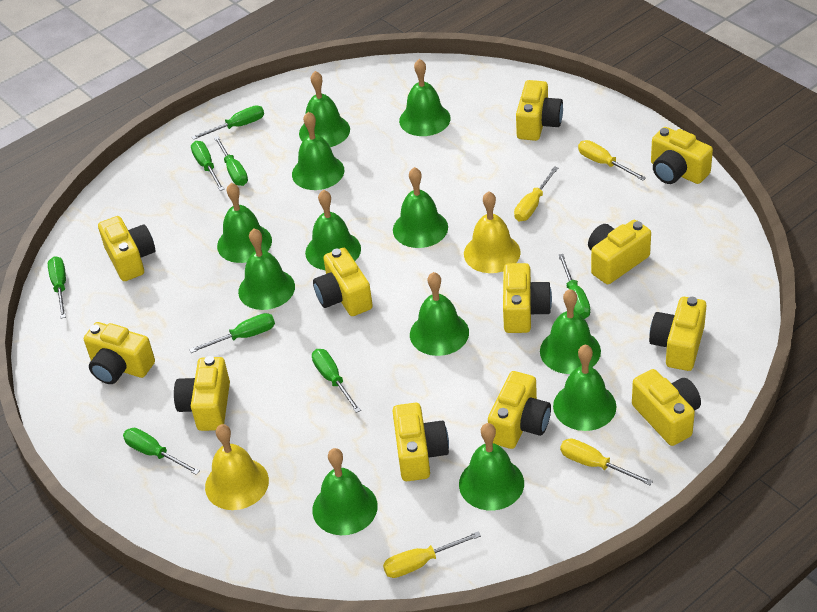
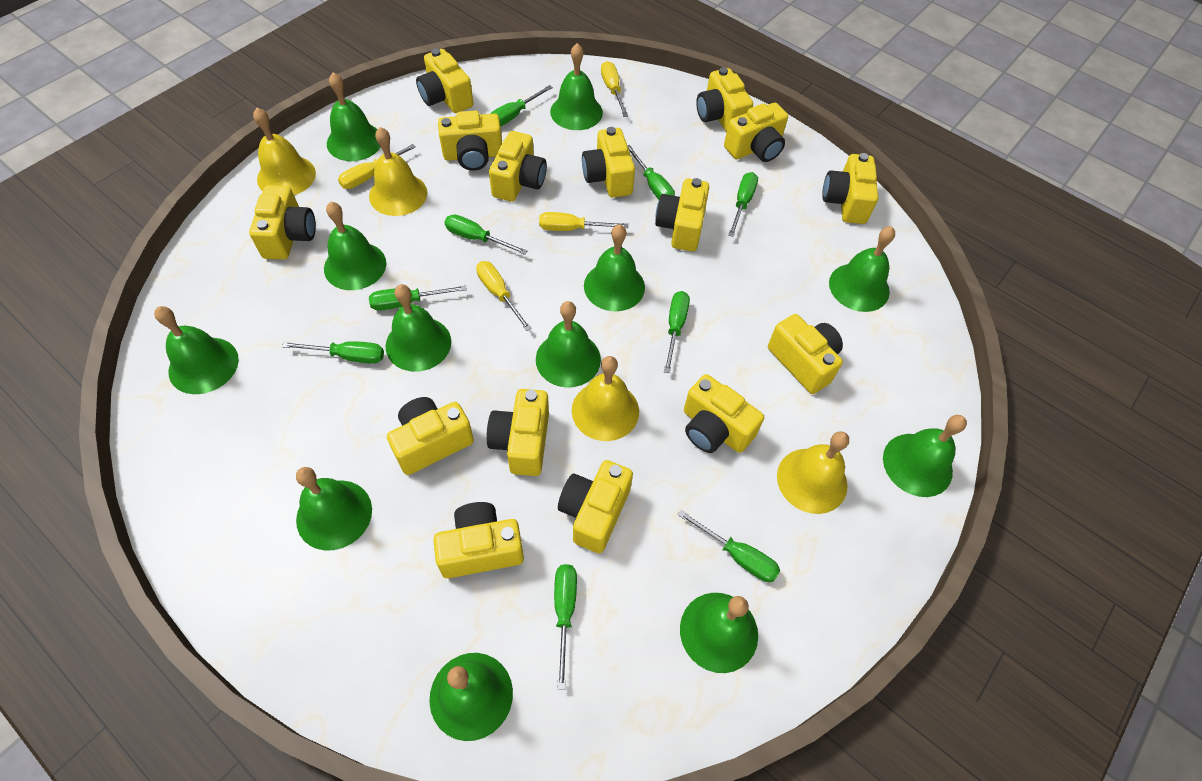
green screwdriver: [48,256,66,319] [123,428,200,475] [189,313,275,353] [191,141,224,191] [192,105,264,140] [214,136,248,186] [312,349,361,413] [558,254,590,319] = 8 -> [282,341,384,364] [369,285,467,310] [444,214,527,255] [490,85,553,127] [554,564,577,690] [627,145,675,200] [664,291,690,373] [677,510,780,582] [728,172,758,237] = 9
yellow bell: [205,424,269,510] [464,191,521,273] = 2 -> [253,108,316,195] [369,127,427,216] [572,356,639,441] [777,431,849,514] = 4
yellow camera: [84,322,155,384] [98,216,155,281] [174,356,230,431] [313,248,373,316] [392,403,449,481] [488,371,551,449] [503,263,552,333] [516,80,563,141] [588,220,651,284] [632,369,701,446] [649,297,707,371] [651,127,713,184] = 12 -> [249,185,316,260] [387,397,474,475] [416,49,473,113] [433,502,524,578] [438,110,502,171] [487,389,549,476] [489,131,547,202] [558,460,633,553] [582,127,635,198] [655,178,709,251] [684,374,764,453] [696,67,753,132] [724,103,788,162] [768,314,843,394] [822,153,878,224] = 15

